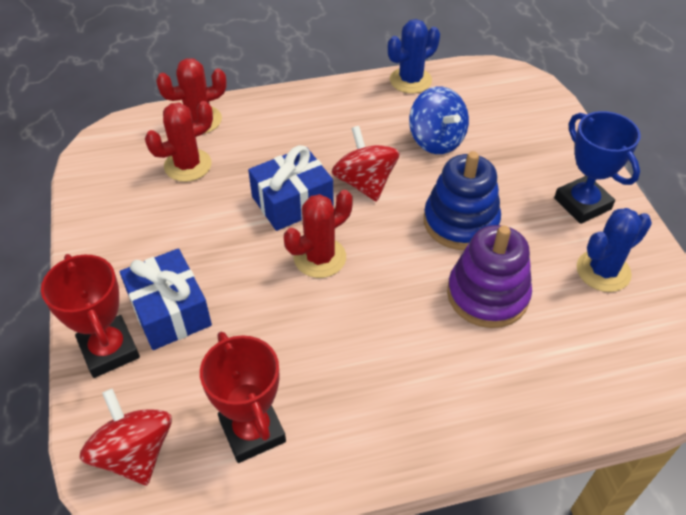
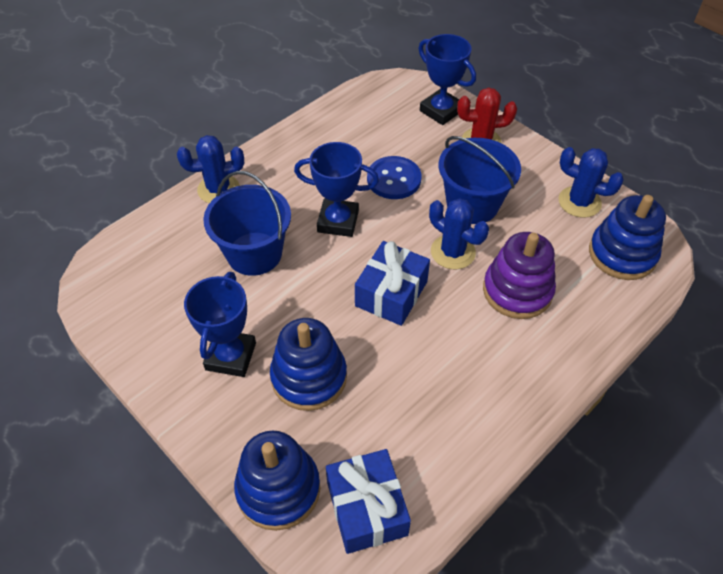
blue bucket: none = 0 -> [203,171,291,276] [439,136,521,224] = 2
blue button: none = 0 -> [367,156,421,199] = 1
blue cactus: [388,19,440,93] [577,208,652,292] = 2 -> [177,135,244,203] [429,198,489,270] [559,147,624,218] = 3
blue spinning top: [409,86,469,154] = 1 -> none = 0
blue stacking toy: [424,151,501,250] = 1 -> [234,430,320,531] [270,318,347,411] [589,195,666,280] = 3
blue trophy: [554,111,641,224] = 1 -> [184,272,256,377] [294,142,379,237] [418,34,476,125] = 3
red cactus: [145,101,213,182] [156,58,227,134] [284,190,353,278] = 3 -> [457,87,517,143] = 1
red spinning top: [79,388,172,485] [331,126,400,202] = 2 -> none = 0
red trophy: [41,254,140,378] [200,332,286,463] = 2 -> none = 0

